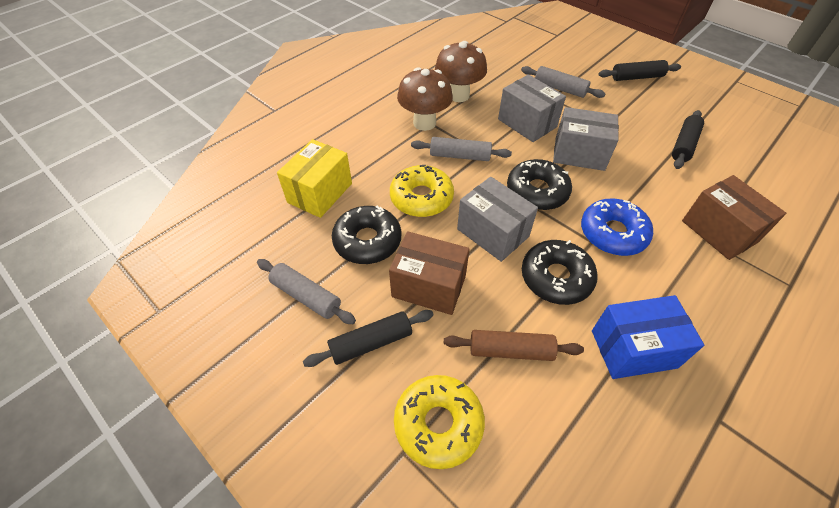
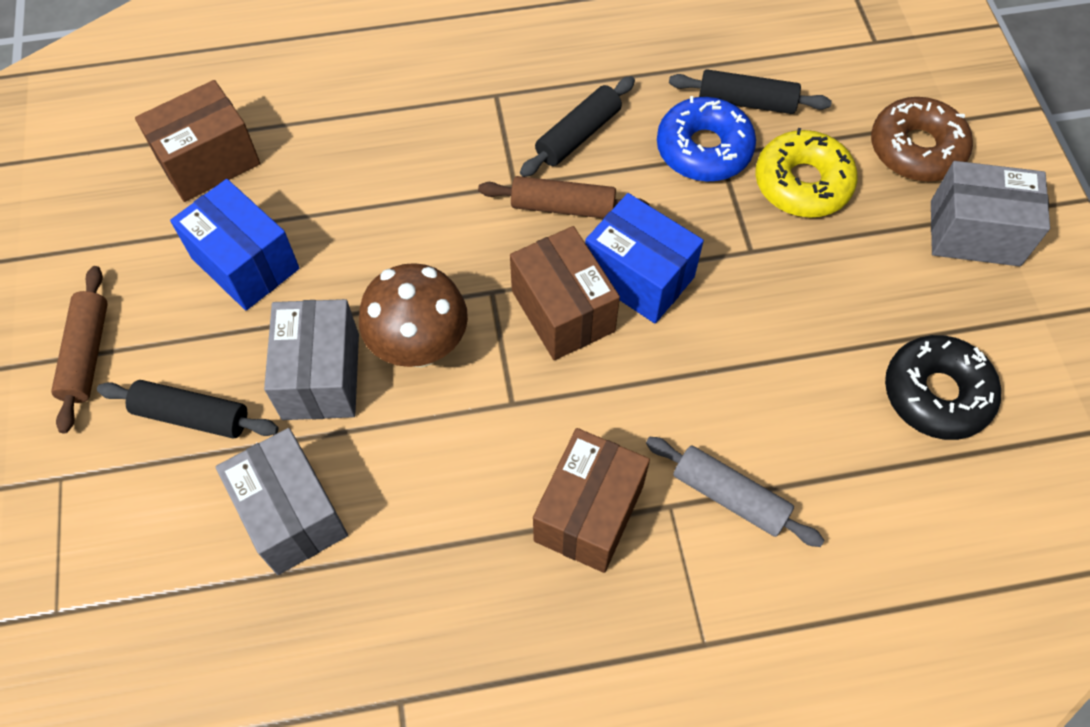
black donut: [332,206,401,264] [507,159,572,210] [522,240,598,305] = 3 -> [885,335,1001,440] = 1
blue box: [592,295,704,379] = 1 -> [170,179,299,310] [585,193,704,323] = 2
brown box: [389,231,470,315] [682,175,786,260] = 2 -> [135,80,260,202] [510,226,620,360] [533,428,650,573] = 3
brown donut: none = 0 -> [871,97,973,181] = 1
brown mushroom: [397,67,453,131] [435,41,487,102] = 2 -> [359,263,468,367] = 1
brown rolling pin: [444,330,584,361] = 1 -> [51,266,108,433] [478,176,649,218] = 2
grey rolling pin: [257,259,356,324] [411,137,512,161] [521,66,605,98] = 3 -> [646,437,824,547] = 1
yellow box: [277,139,352,218] = 1 -> none = 0
yellow donut: [390,165,454,217] [394,375,485,469] = 2 -> [755,128,858,218] = 1

